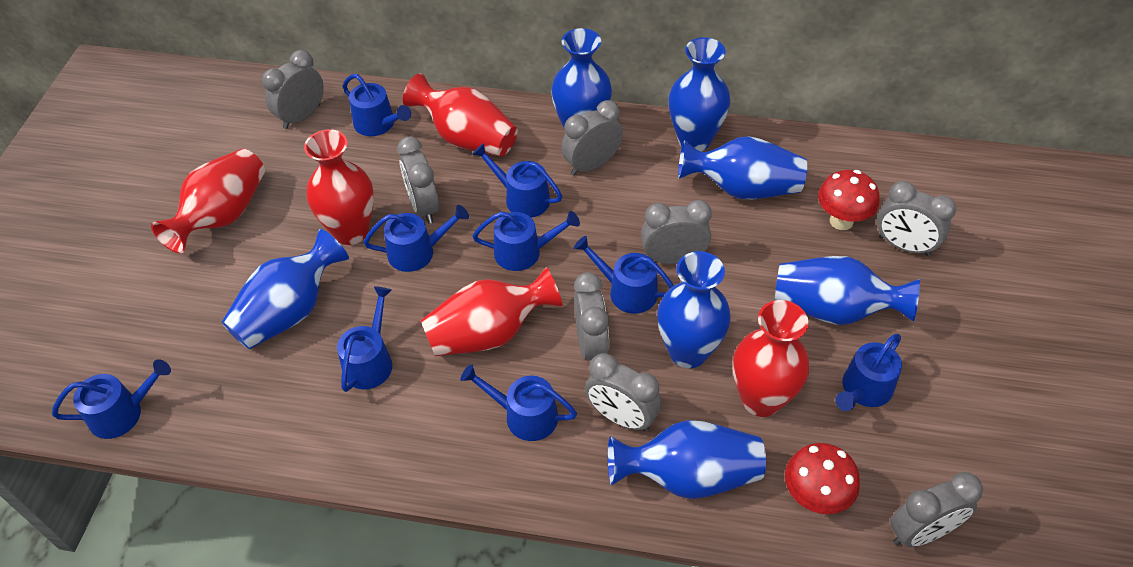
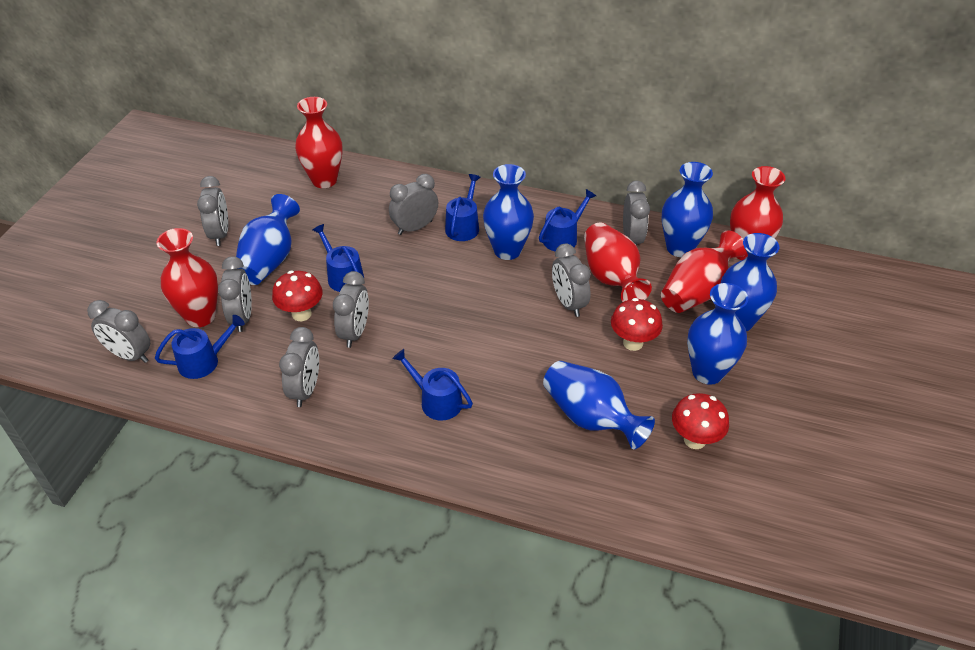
blue vase: [222,229,349,349] [551,28,612,130] [608,420,766,499] [657,251,731,368] [668,37,730,151] [678,136,807,199] [775,256,920,325] = 7 -> [236,194,300,285] [483,164,534,260] [543,361,655,449] [661,162,713,257] [687,283,748,385] [721,233,779,332] = 6
blue watering can: [52,359,171,439] [337,286,392,392] [343,74,411,136] [364,205,469,272] [460,364,577,441] [472,143,562,218] [473,211,580,271] [574,236,674,314] [835,334,902,411] = 9 -> [155,315,245,379] [312,224,364,292] [392,349,473,421] [445,174,481,241] [539,189,596,251] = 5
red mushroom: [785,443,860,514] [818,170,880,230] = 2 -> [272,271,323,321] [611,298,663,351] [672,393,729,449] = 3

